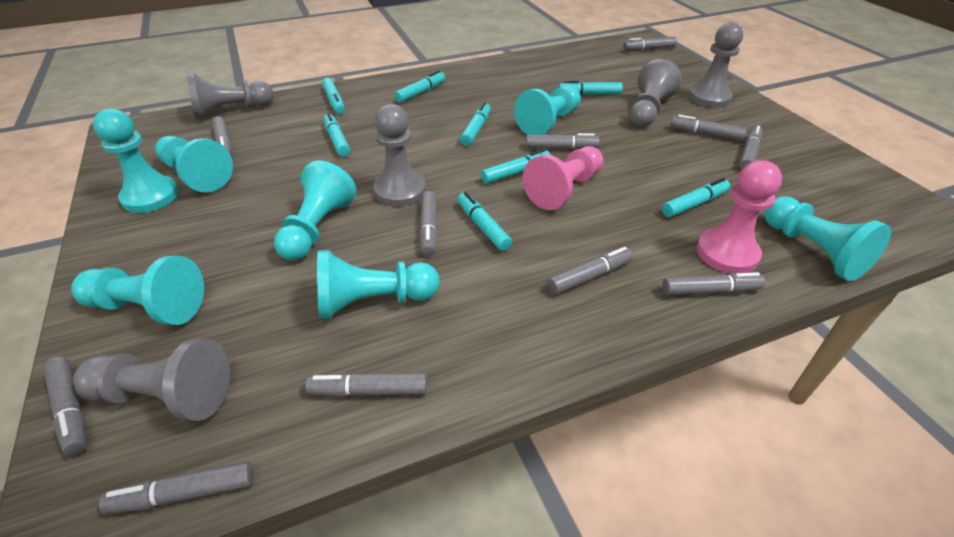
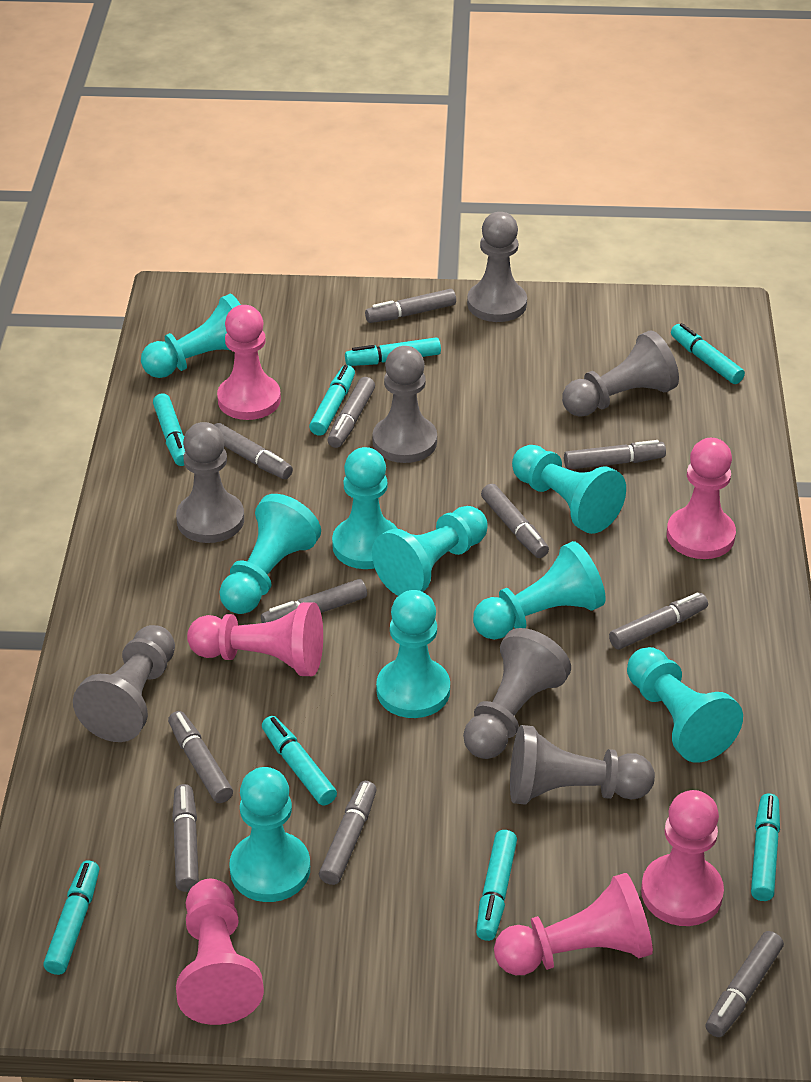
grey pawn: [73,339,230,421] [186,73,274,119] [373,104,426,207] [630,59,682,127] [688,22,743,108] = 5 -> [73,625,175,742] [176,422,244,543] [373,346,437,463] [463,628,571,759] [467,212,527,322] [510,725,655,804] [562,330,679,417] = 7
pink pawn: [523,146,604,210] [697,160,782,273] = 2 -> [176,879,264,1025] [187,602,323,676] [217,305,281,420] [494,873,653,975] [641,790,724,926] [667,438,736,559] = 6
turquoise pawn: [71,256,204,325] [93,109,179,213] [155,136,233,192] [274,161,356,261] [317,250,440,319] [514,86,581,135] [764,196,892,281] = 7 -> [141,294,241,378] [219,494,321,614] [229,767,310,902] [332,447,398,569] [372,506,488,596] [376,590,450,718] [473,541,606,640] [512,445,626,534] [627,647,743,763] = 9

